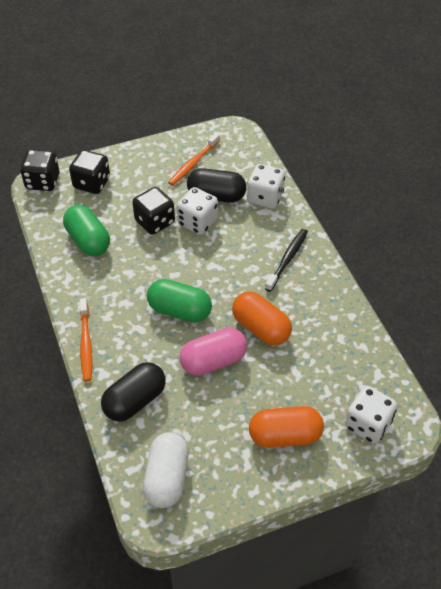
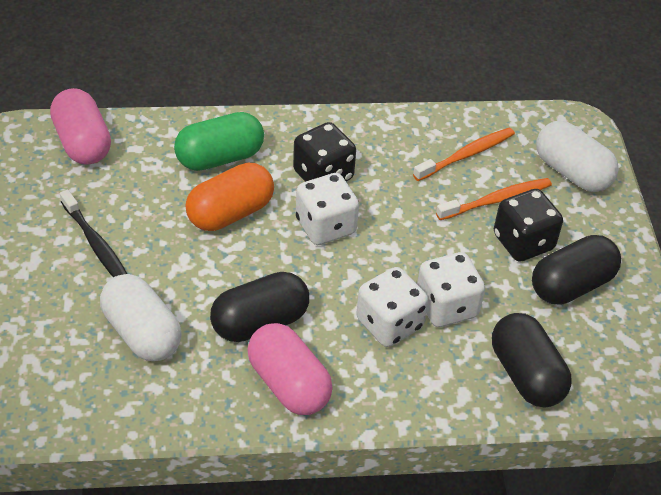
black capsule: [101,362,166,422] [187,168,246,203] = 2 -> [210,272,309,342] [492,313,572,407] [532,235,621,305] = 3
black dice: [20,149,60,191] [69,150,110,194] [132,187,175,235] = 3 -> [293,122,356,182] [494,189,563,262] = 2
green capsule: [63,205,110,256] [147,279,212,322] = 2 -> [174,112,264,171] = 1
orange capsule: [232,292,292,345] [249,406,324,448] = 2 -> [186,163,274,231] = 1
pink capsule: [180,328,247,376] = 1 -> [50,88,111,165] [247,323,333,415] = 2
white capsule: [143,433,189,508] = 1 -> [100,274,182,361] [536,121,619,192] = 2

